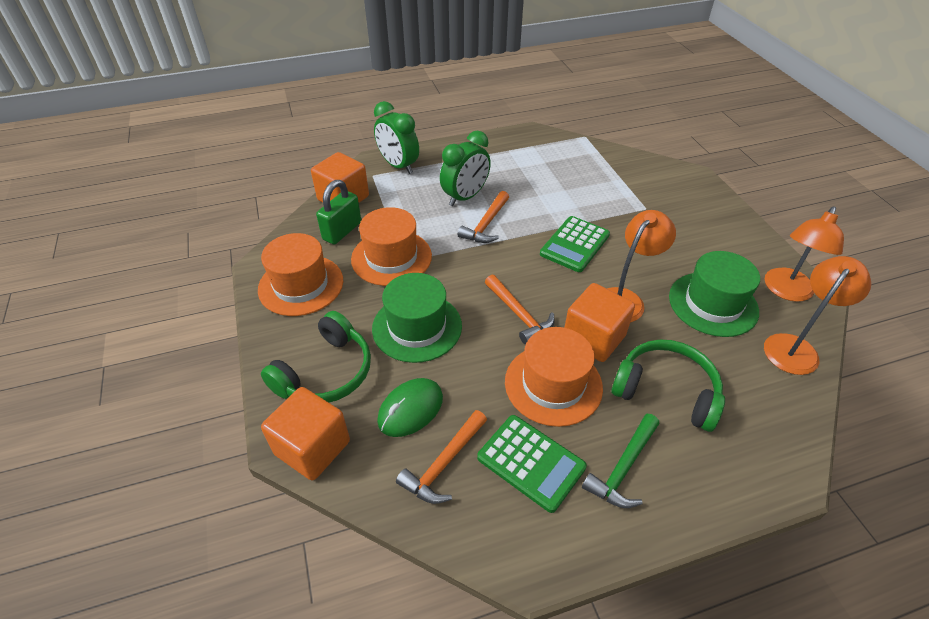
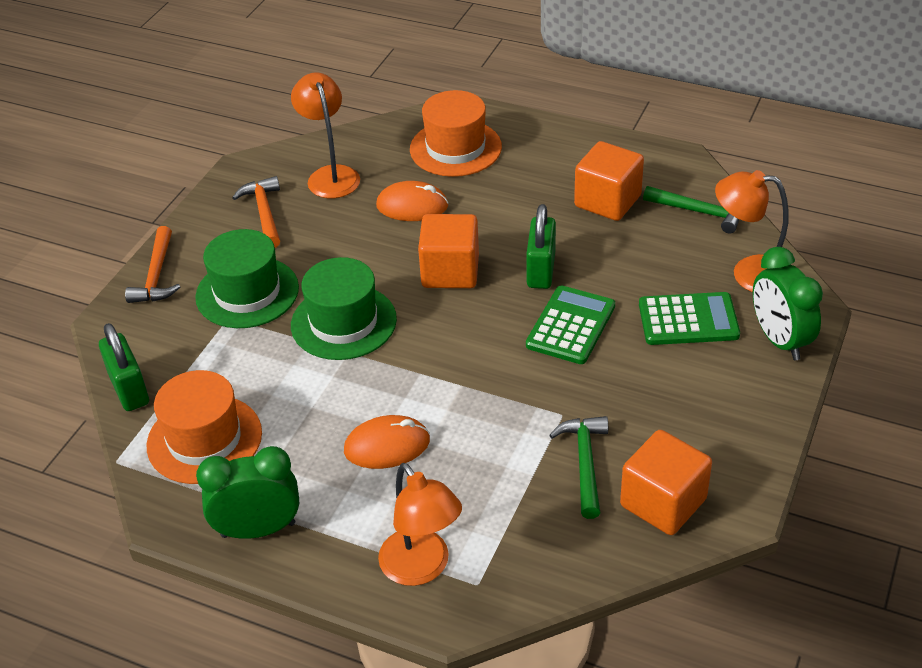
green hammer: [582,414,659,508] = 1 -> [549,416,608,519] [643,186,739,234] = 2
green headphones: [261,311,371,402] [611,340,725,432] = 2 -> none = 0
green mouse: [377,378,443,437] = 1 -> none = 0
green padlock: [316,180,361,244] = 1 -> [99,323,149,411] [526,204,556,289] = 2
orange hammer: [396,410,487,504] [458,191,509,243] [485,275,555,345] = 3 -> [125,226,180,303] [232,176,280,248] = 2
orange hat: [258,233,343,316] [351,207,432,286] [505,327,603,427] = 3 -> [147,370,262,484] [410,90,502,177] = 2
orange mouse: none = 0 -> [344,415,430,469] [376,181,448,221] = 2

